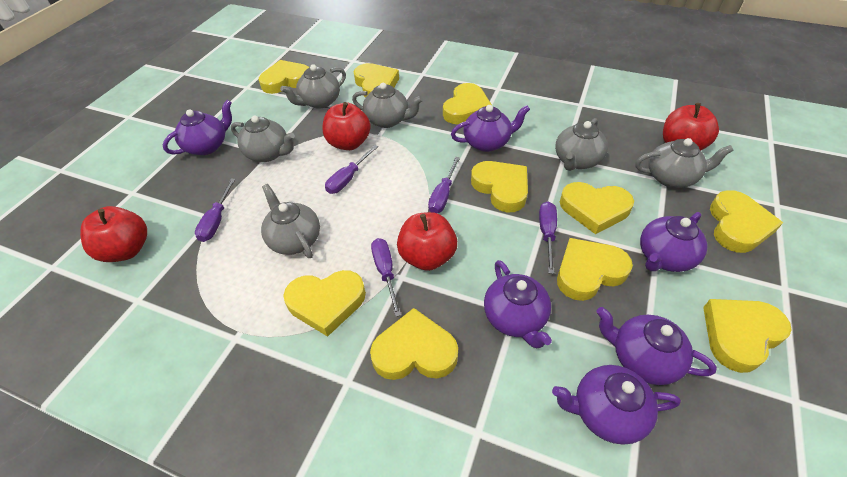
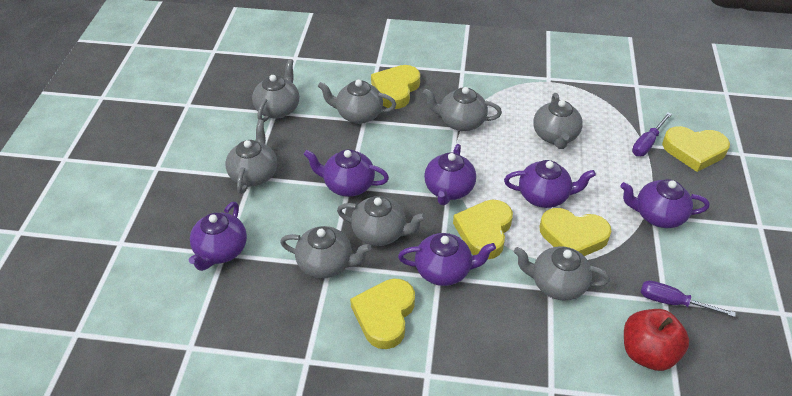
grey teapot: [231,116,295,162] [261,184,320,258] [280,64,346,109] [352,83,423,128] [555,118,608,171] [635,138,734,188] = 6 -> [225,120,277,194] [252,59,299,122] [280,226,372,278] [318,80,396,124] [337,196,426,246] [423,87,502,131] [514,246,610,301] [533,93,583,149] = 8
purple screwdriver: [195,179,236,242] [325,145,378,194] [371,238,401,317] [428,157,460,213] [539,202,557,274] = 5 -> [632,112,672,156] [641,280,736,317] = 2
red apple: [80,206,147,262] [322,102,371,150] [397,212,457,271] [663,103,719,150] = 4 -> [624,309,689,371] = 1
yellow heart: [259,60,309,94] [283,270,366,337] [354,63,399,98] [370,308,458,380] [443,83,492,124] [471,161,528,212] [557,238,633,301] [560,182,634,234] [703,299,792,373] [710,190,783,253] = 10 -> [350,278,415,349] [371,65,420,109] [453,200,513,259] [539,208,612,256] [662,126,730,172] = 5

